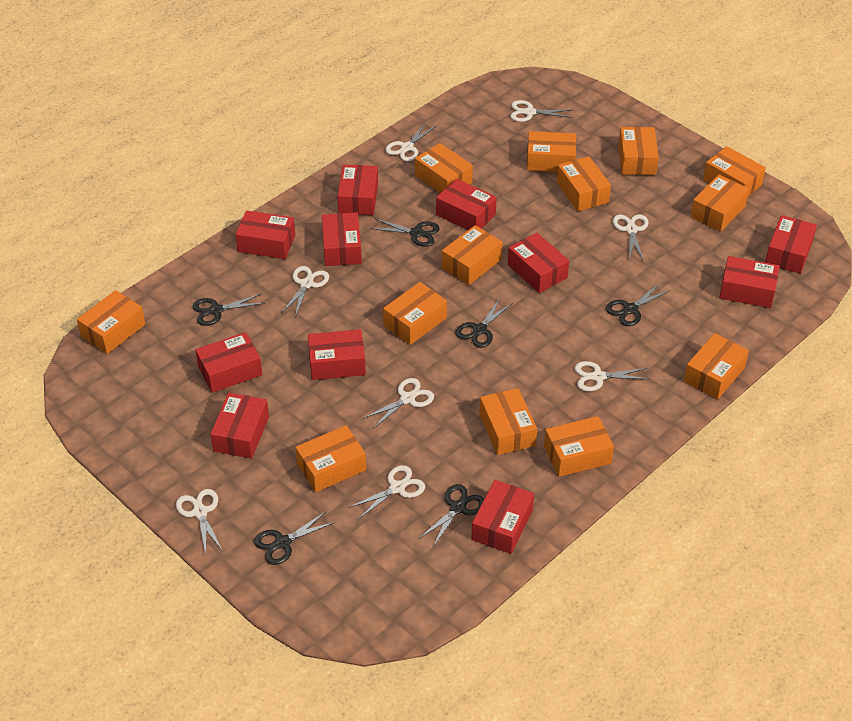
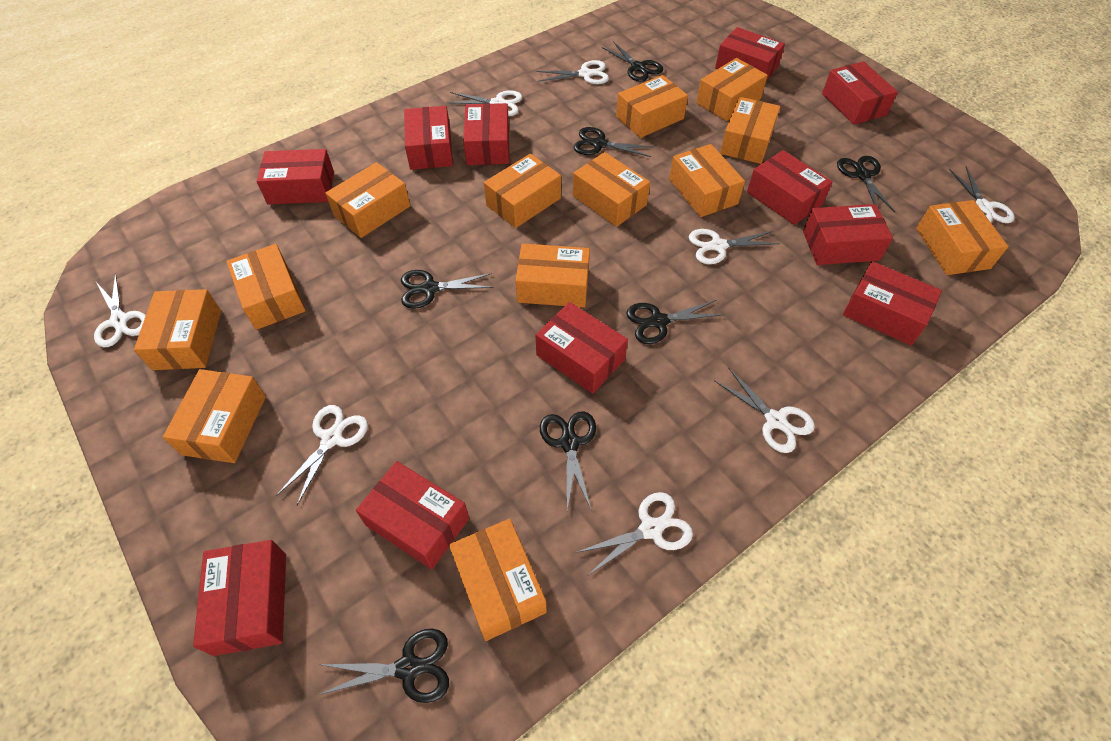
black scissors: [192,293,265,326] [254,512,335,565] [370,219,440,247] [420,484,484,547] [456,298,513,348] [606,283,669,326] = 6 -> [318,629,449,703] [401,270,494,309] [540,411,596,510] [574,127,654,157] [602,41,663,82] [626,300,724,344] [837,156,895,212] = 7

